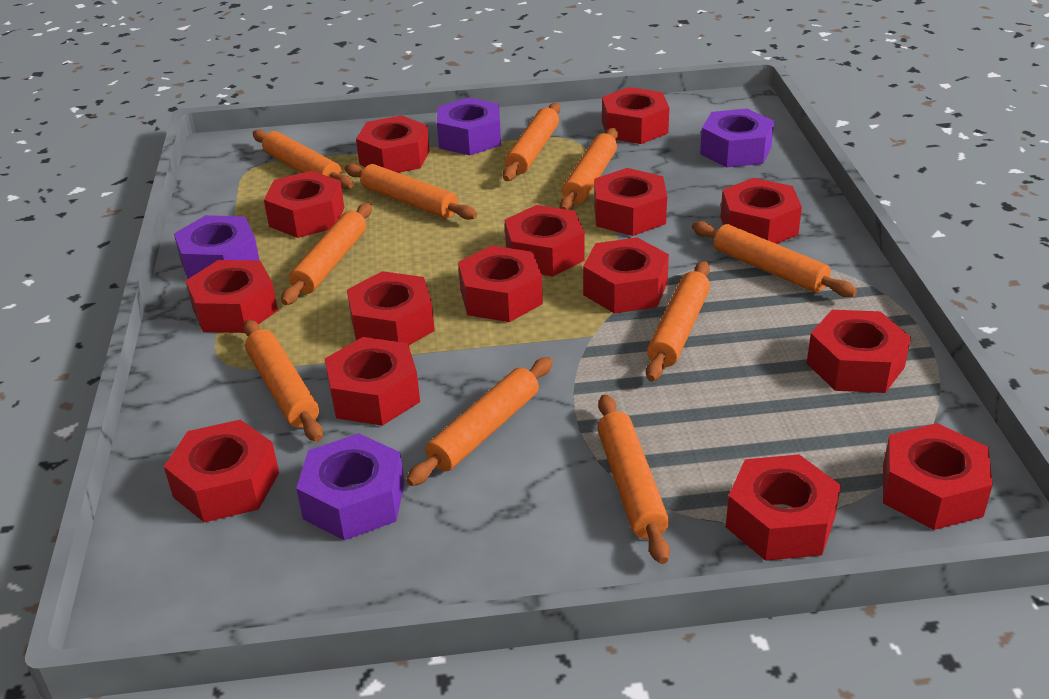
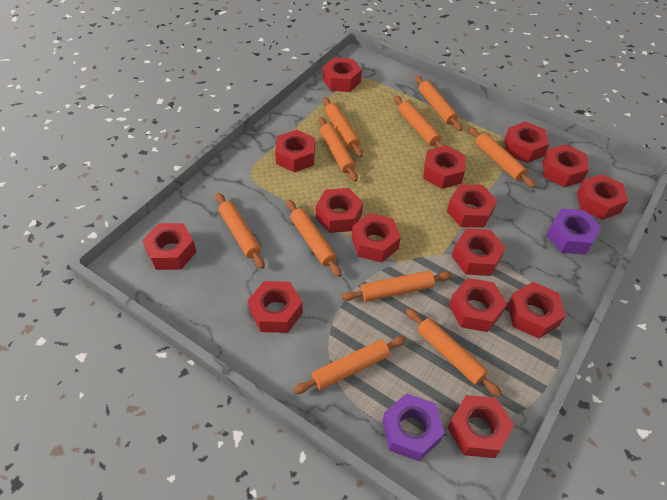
purple nut: [174,215,260,279] [296,433,404,541] [437,97,501,155] [700,109,774,167] = 4 -> [382,393,445,461] [546,208,602,255] = 2

